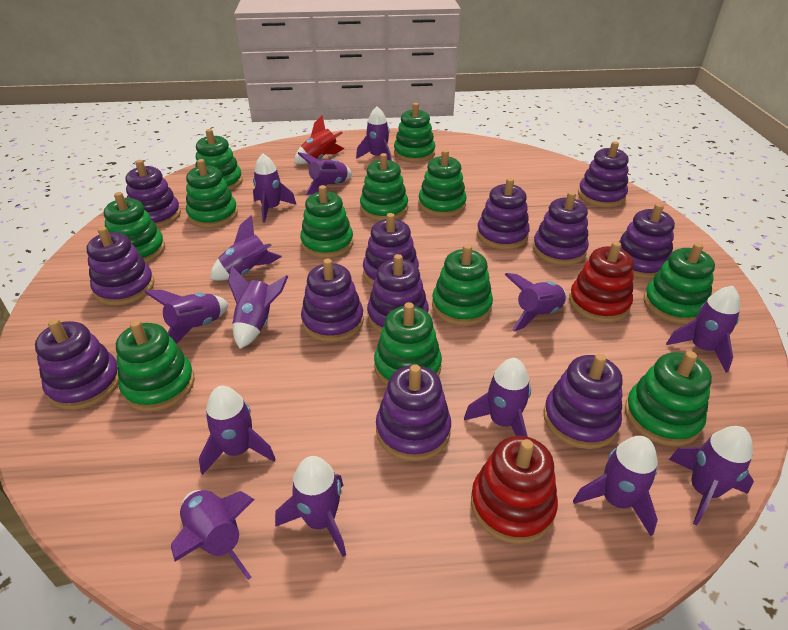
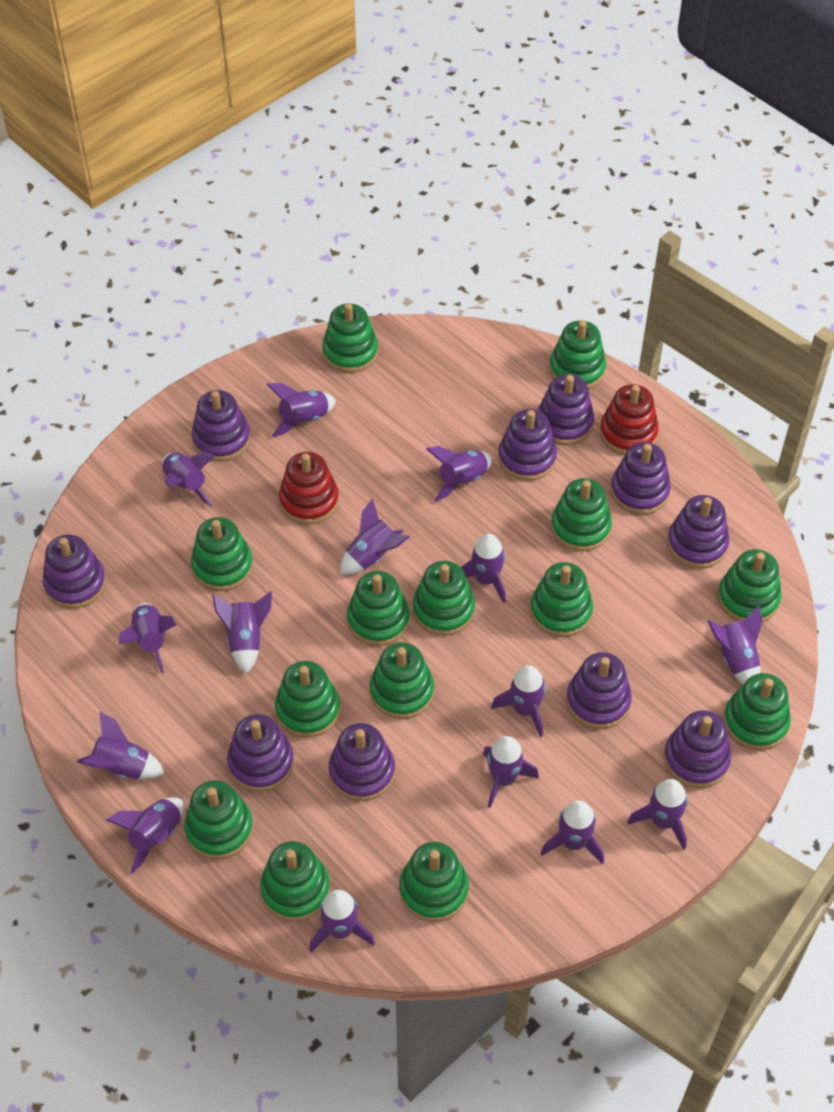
green stacking toy: [104,192,165,263] [116,320,195,412] [186,159,238,228] [195,129,243,190] [300,185,353,258] [360,153,408,221] [374,302,442,385] [394,103,435,163] [418,150,466,217] [432,244,493,326] [625,351,712,446] [644,243,715,324] = 12 -> [184,780,253,860] [191,517,253,591] [260,841,330,921] [275,661,340,738] [322,303,378,373] [347,571,410,646] [370,642,434,719] [399,842,469,922] [413,561,475,636] [530,562,593,637] [549,320,606,389] [551,478,612,551] [718,549,782,622] [723,673,791,750] = 14
purple rocket: [144,290,228,344] [171,490,255,580] [199,386,276,475] [210,215,282,281] [228,266,288,349] [253,154,296,222] [275,456,346,557] [298,152,352,195] [356,106,392,161] [464,358,531,437] [505,273,567,331] [573,436,658,536] [666,286,740,373] [669,426,754,525] = 14 -> [77,711,164,779] [106,797,184,874] [119,603,177,674] [162,451,215,507] [212,591,272,674] [267,383,336,437] [309,890,375,952] [340,498,410,575] [426,446,492,502] [461,534,506,603] [483,736,539,808] [491,665,546,737] [540,801,604,864] [628,779,688,850] [707,605,763,685] = 15
purple stacking toy: [35,319,119,410] [86,227,154,306] [126,160,181,228] [301,259,364,342] [363,213,419,286] [367,254,429,333] [376,364,451,461] [477,178,530,250] [533,192,589,265] [543,354,623,449] [578,141,629,207] [619,203,675,279] = 12 -> [43,534,106,609] [192,390,251,462] [227,714,294,792] [329,723,395,801] [498,409,557,481] [538,374,594,445] [566,652,632,729] [610,442,671,515] [664,710,731,788] [667,495,730,569] = 10
red rocket: [294,115,344,164] = 1 -> none = 0

